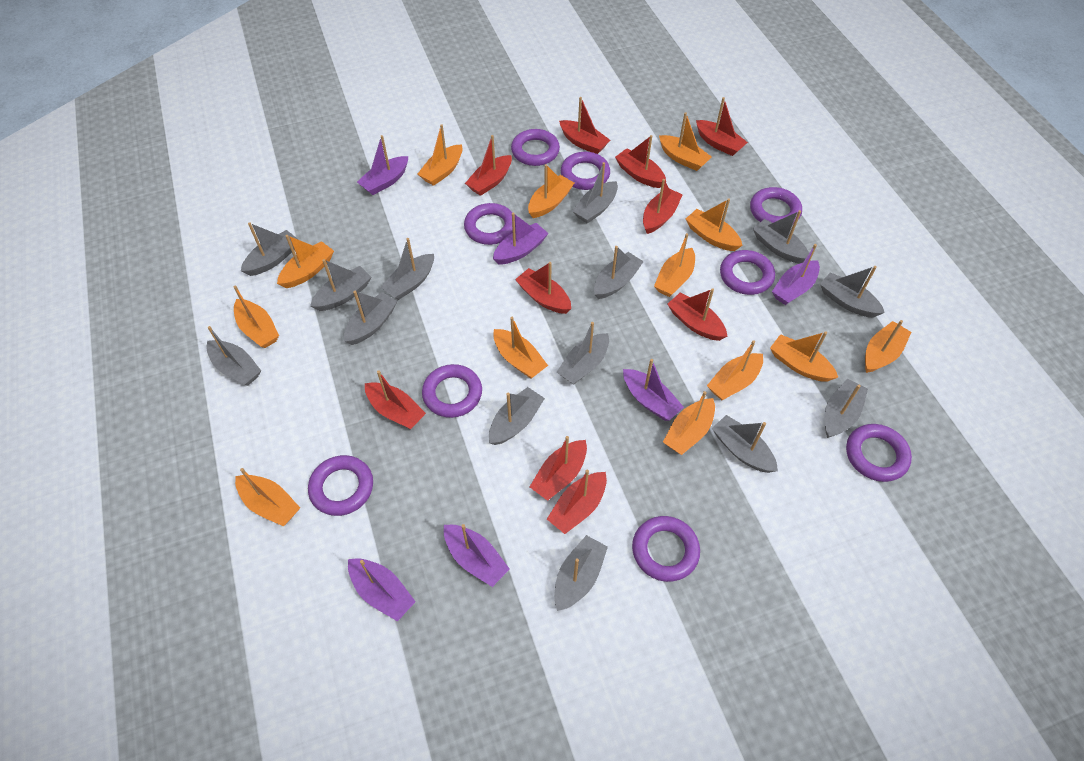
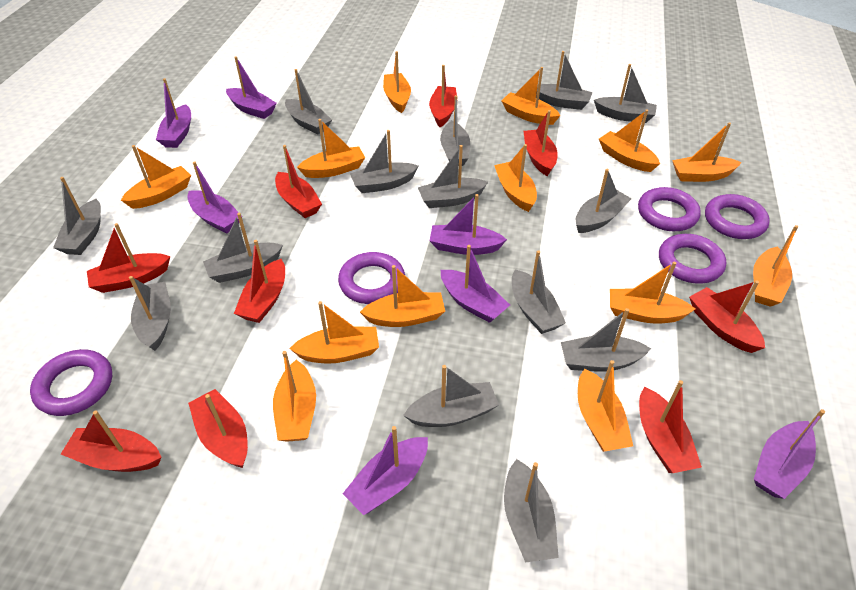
purple boat: [348,558,416,622] [357,135,408,195] [444,524,510,587] [493,213,549,265] [623,359,684,421] [772,244,820,305] = 6 -> [156,78,191,148] [187,161,242,234] [226,56,277,119] [342,426,428,515] [430,194,507,255] [441,245,510,323] [754,409,825,499] = 7
purple ring: [308,455,373,516] [422,364,482,418] [464,203,513,245] [511,129,560,166] [561,152,610,190] [632,516,700,582] [720,250,775,295] [750,187,802,224] [846,424,912,482] = 9 -> [30,349,112,416] [338,252,405,304] [638,187,701,231] [659,234,726,284] [705,194,770,239] = 5
red boat: [365,370,426,429] [465,135,512,196] [515,262,571,314] [530,436,587,501] [547,469,607,534] [559,97,610,154] [615,135,666,188] [643,179,683,234] [668,288,727,341] [696,97,748,156] = 10 -> [61,411,161,472] [87,223,170,293] [188,389,248,468] [234,240,285,323] [275,145,322,218] [429,65,457,127] [523,110,558,176] [639,380,702,473] [689,280,765,353] = 9

